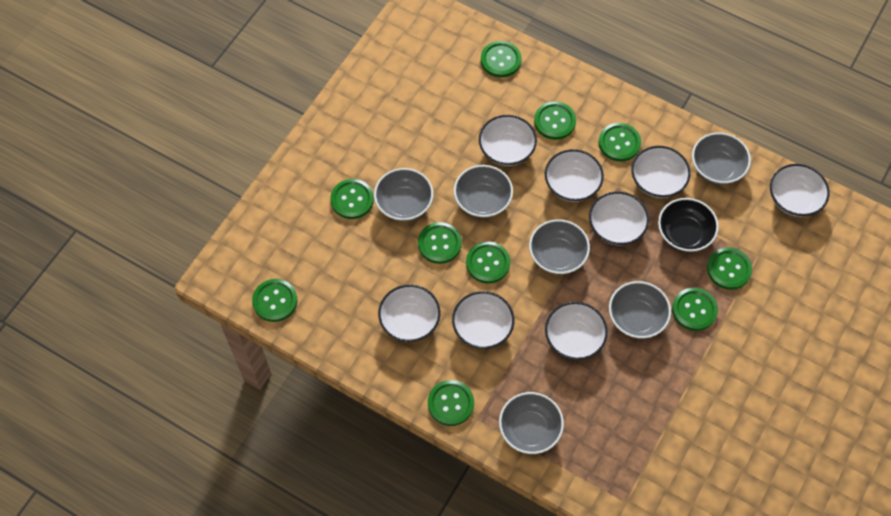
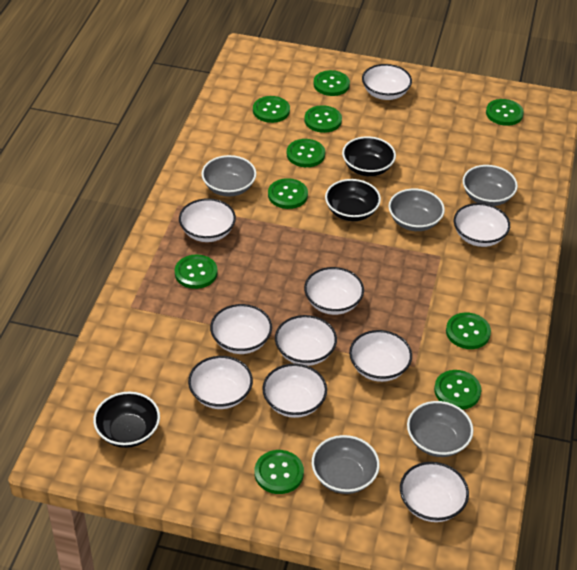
black bowl: [658,198,719,252] = 1 -> [93,392,160,448] [325,179,381,221] [342,136,396,176] = 3
grey bowl: [374,168,433,221] [454,165,513,218] [499,392,564,454] [529,219,590,274] [609,281,671,339] [692,132,751,184] = 6 -> [202,155,257,197] [312,435,380,494] [389,189,445,231] [407,401,473,457] [463,165,518,206] = 5
white bowl: [378,284,441,342] [452,291,515,349] [479,115,537,166] [545,149,604,202] [545,302,608,360] [589,191,649,245] [631,146,691,198] [770,164,830,217] = 8 -> [179,198,236,242] [188,356,253,409] [210,304,272,354] [262,364,327,418] [275,315,337,366] [304,267,364,315] [349,330,412,382] [362,64,412,100] [400,462,469,522] [454,203,510,247] = 10

